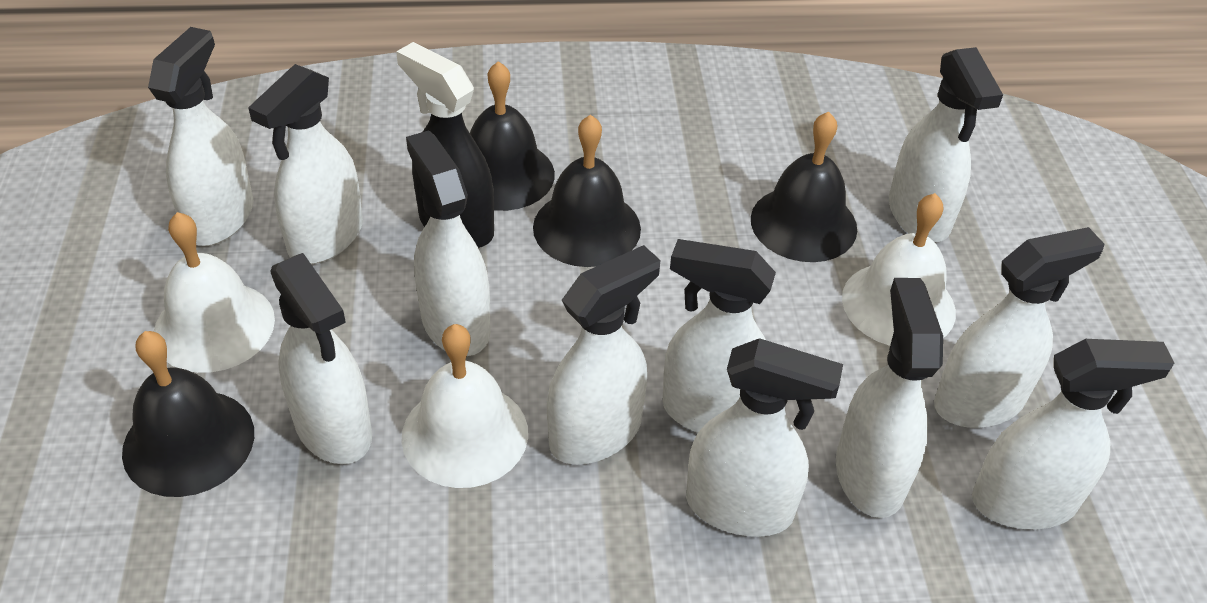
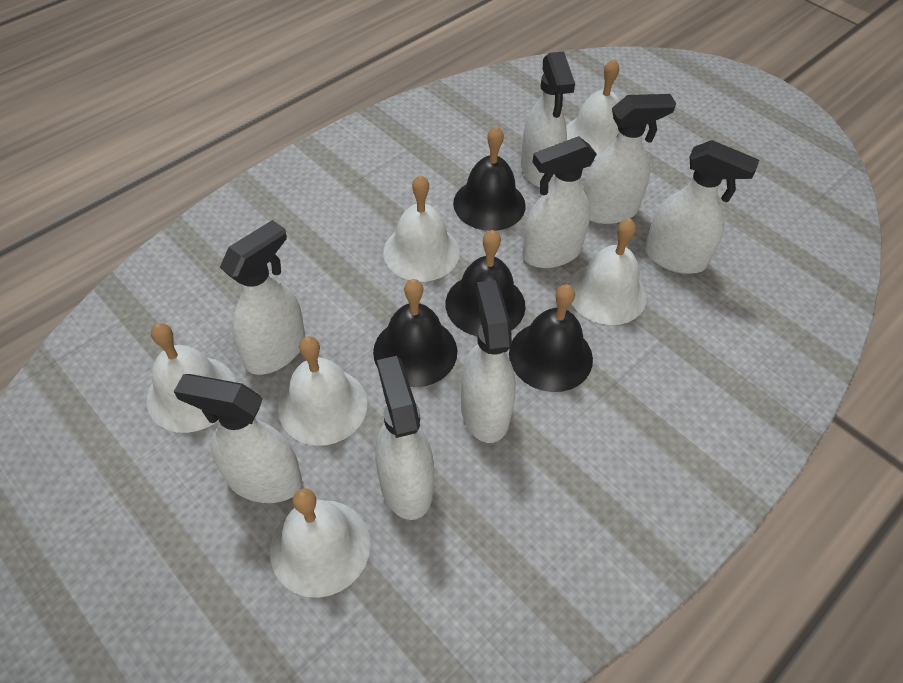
black spray bottle: [396,42,494,248] = 1 -> none = 0
white bell: [153,212,275,373] [401,324,528,488] [842,193,956,346] = 3 -> [147,323,236,433] [270,488,370,598] [278,336,367,446] [383,175,460,282] [566,59,620,160] [568,219,646,325] = 6
white spray bottle: [148,27,254,246] [248,64,363,264] [270,253,372,464] [406,130,491,356] [547,245,660,465] [662,239,776,433] [686,338,843,537] [836,278,943,518] [889,47,1003,242] [934,227,1105,428] [972,339,1174,529] = 11 -> [174,374,302,503] [220,220,305,375] [376,356,434,520] [461,280,516,443] [521,52,575,188] [522,136,597,268] [583,94,676,224] [645,140,759,274] = 8

